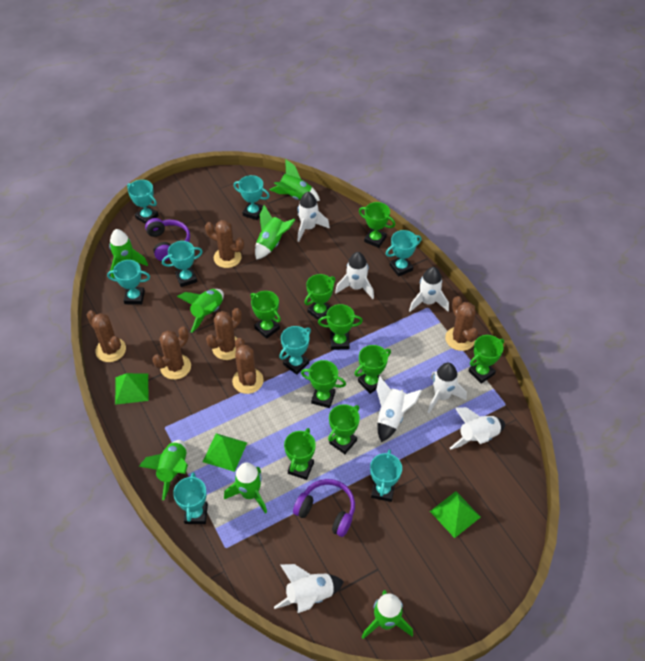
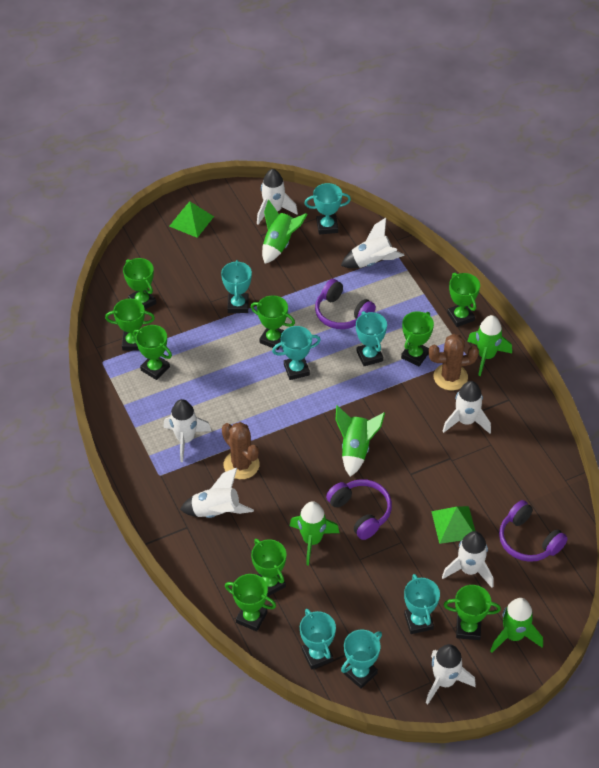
brown cactus: [87,310,126,362] [152,327,191,380] [205,220,244,268] [206,308,242,360] [232,338,264,394] [445,296,478,351] = 6 -> [222,422,260,479] [428,334,479,390] = 2
green pyramid: [115,373,149,405] [203,433,247,472] [430,491,481,538] = 3 -> [169,202,214,238] [431,506,475,544] = 2
green rocket: [109,229,148,278] [139,440,188,500] [177,289,224,333] [224,462,267,514] [255,205,296,260] [270,159,320,201] [362,590,413,639] = 7 -> [262,199,308,264] [290,501,340,565] [336,405,385,477] [467,315,512,376] [490,598,543,653] = 5
purple headphones: [145,218,190,261] [293,479,355,537] = 2 -> [315,279,376,329] [326,479,392,540] [499,500,568,562] = 3
turquoise trophy: [107,260,150,305] [127,180,159,224] [162,241,203,287] [173,472,208,524] [234,175,269,220] [279,326,311,375] [370,450,402,502] [386,230,422,277] = 8 -> [221,260,252,313] [272,326,321,380] [300,609,336,669] [304,183,351,235] [341,630,382,689] [356,311,387,366] [404,574,440,634] = 7

